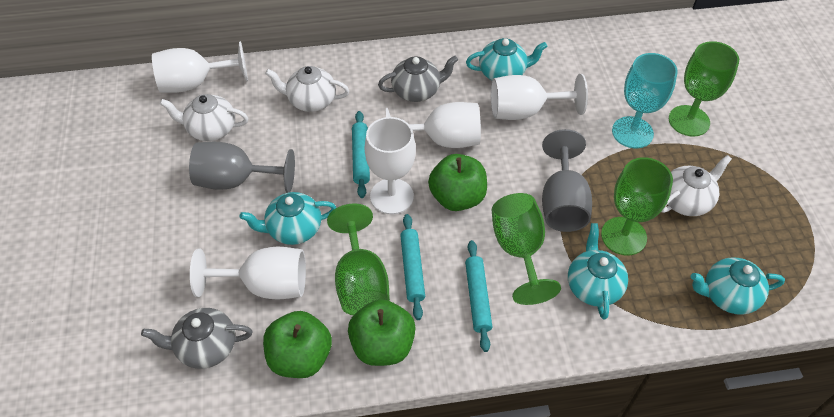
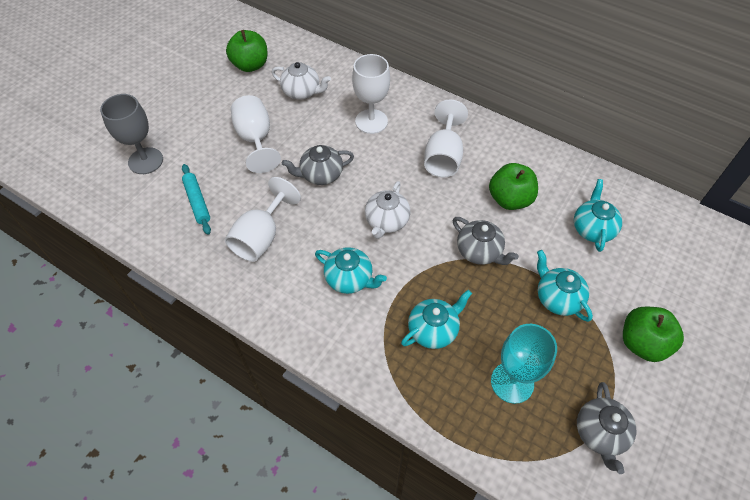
green goblet: [327,204,390,315] [492,193,561,305] [601,157,673,255] [669,41,739,137] = 4 -> none = 0
grey goblet: [189,142,295,193] [542,129,592,232] = 2 -> [100,94,163,174] = 1
grey teapot: [141,308,252,369] [378,56,458,102] = 2 -> [282,145,354,185] [453,217,519,265] [577,382,636,474] = 3
turquoise rolling pin: [352,111,370,198] [400,214,425,320] [465,240,492,352] = 3 -> [182,164,211,235] = 1
white goblet: [152,41,248,93] [190,247,306,299] [365,117,416,214] [386,102,481,148] [491,74,588,120] = 5 -> [225,177,301,262] [231,95,281,173] [352,54,390,134] [424,100,468,177] = 4
white teapot: [160,94,248,141] [265,66,349,112] [661,155,732,216] = 3 -> [271,62,331,100] [365,181,410,239] = 2

